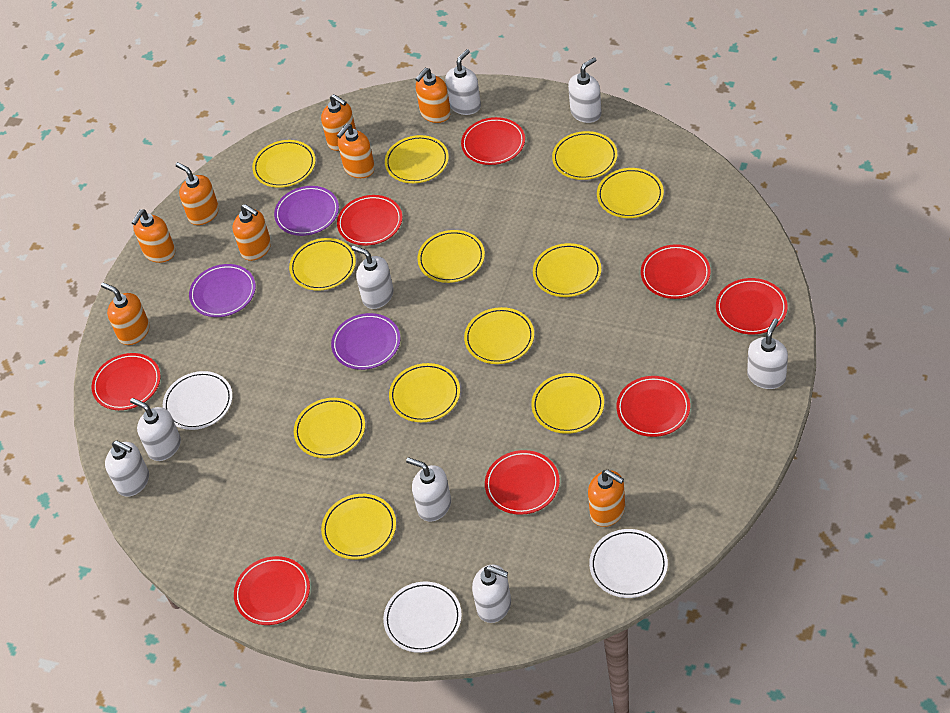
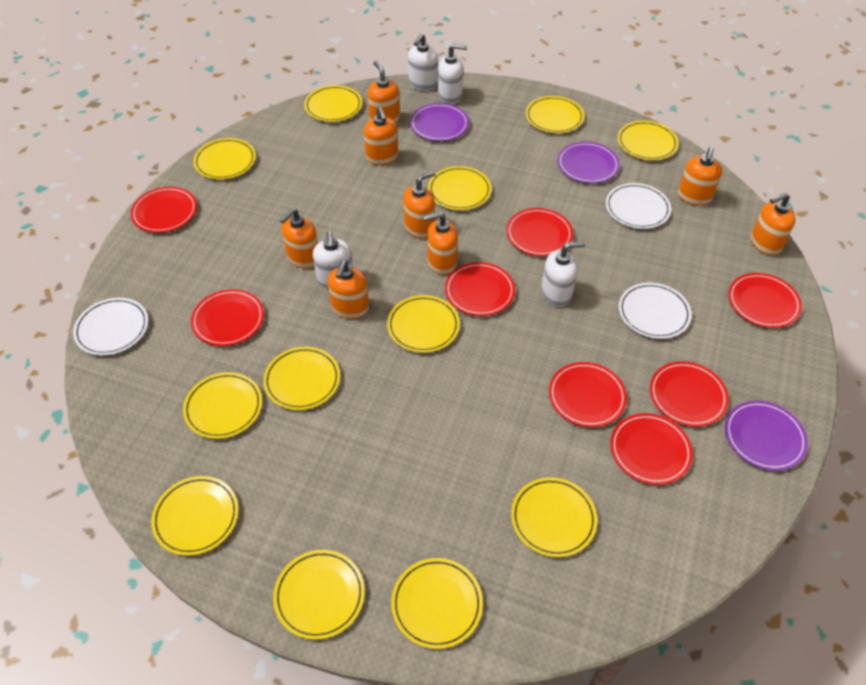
white soap dispenser: [105,441,149,497] [130,398,181,461] [351,246,394,309] [406,458,451,522] [445,49,481,115] [472,565,511,623] [568,57,602,123] [747,318,788,389] = 8 -> [313,231,353,289] [408,33,438,91] [438,43,467,104] [541,242,585,307] = 4

